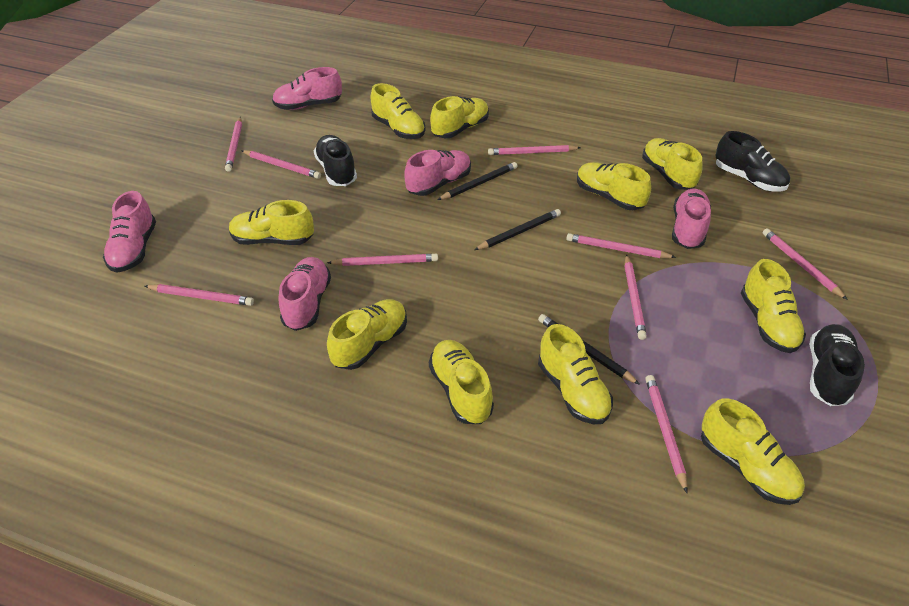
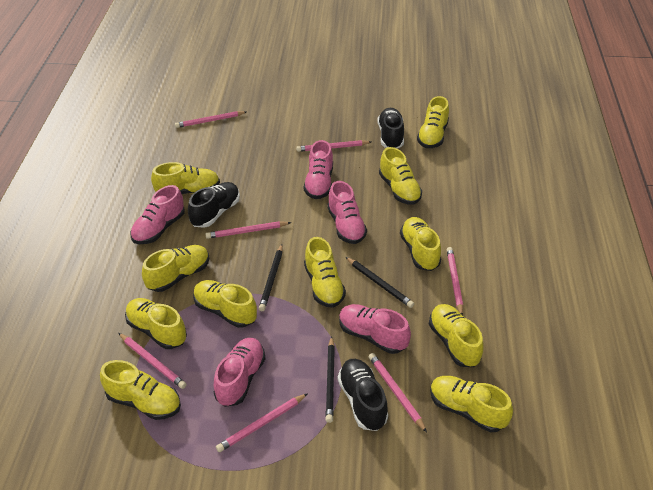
pink pencil: [145,284,254,306] [225,117,242,172] [241,150,321,179] [327,254,438,266] [488,145,581,155] [566,233,676,258] [624,254,647,340] [645,375,688,493] [763,228,848,300] = 9 -> [118,333,187,389] [175,111,246,128] [206,221,291,239] [216,393,308,452] [296,140,371,152] [369,353,427,432] [447,247,463,315] = 7
yellow shoe: [229,200,314,245] [327,299,407,370] [370,83,426,139] [429,340,494,424] [430,96,489,138] [538,324,613,424] [577,162,651,210] [642,138,703,190] [701,398,805,505] [741,259,806,353] = 10 -> [100,360,181,420] [125,298,187,349] [142,245,209,292] [151,162,220,194] [193,280,257,328] [304,237,346,308] [379,147,422,205] [400,217,441,271] [417,96,449,148] [429,304,484,367] [430,376,513,432] = 11

